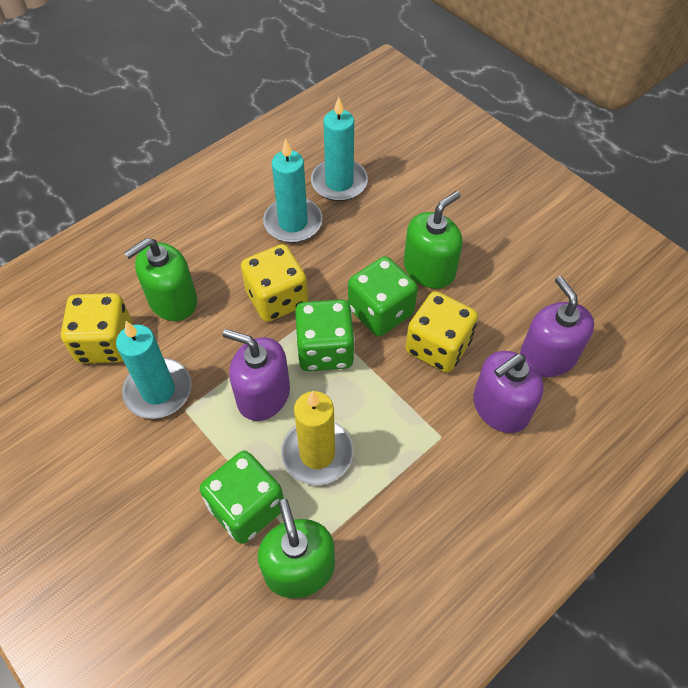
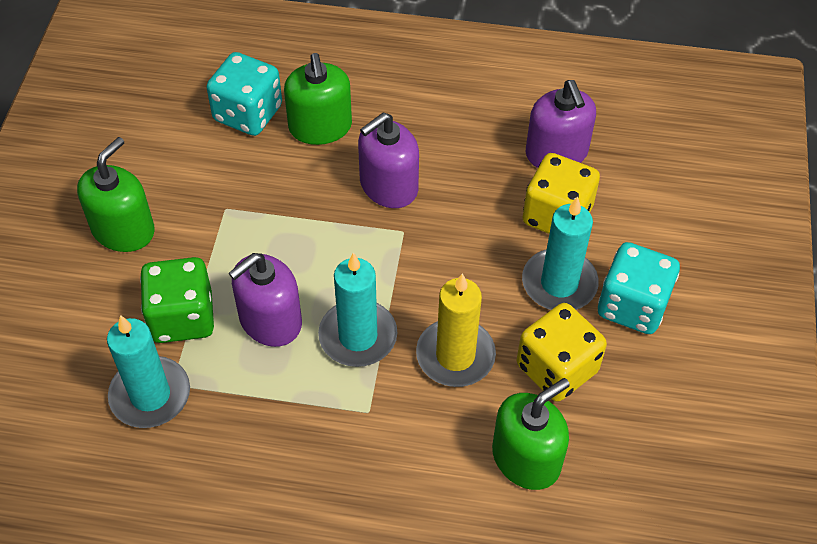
green dice: [200,451,284,544] [295,299,355,371] [348,256,418,336] = 3 -> [140,257,214,343] = 1
turquoise dice: none = 0 -> [206,52,282,136] [598,242,680,334] = 2
yellow dice: [61,293,132,364] [241,244,308,322] [405,291,478,373] = 3 -> [517,303,607,402] [522,153,600,234] = 2

